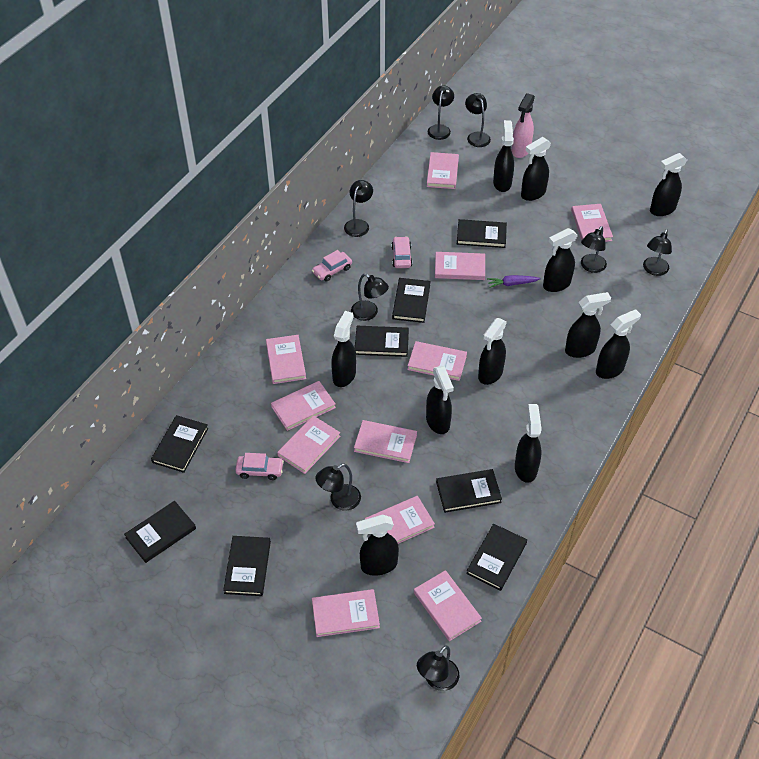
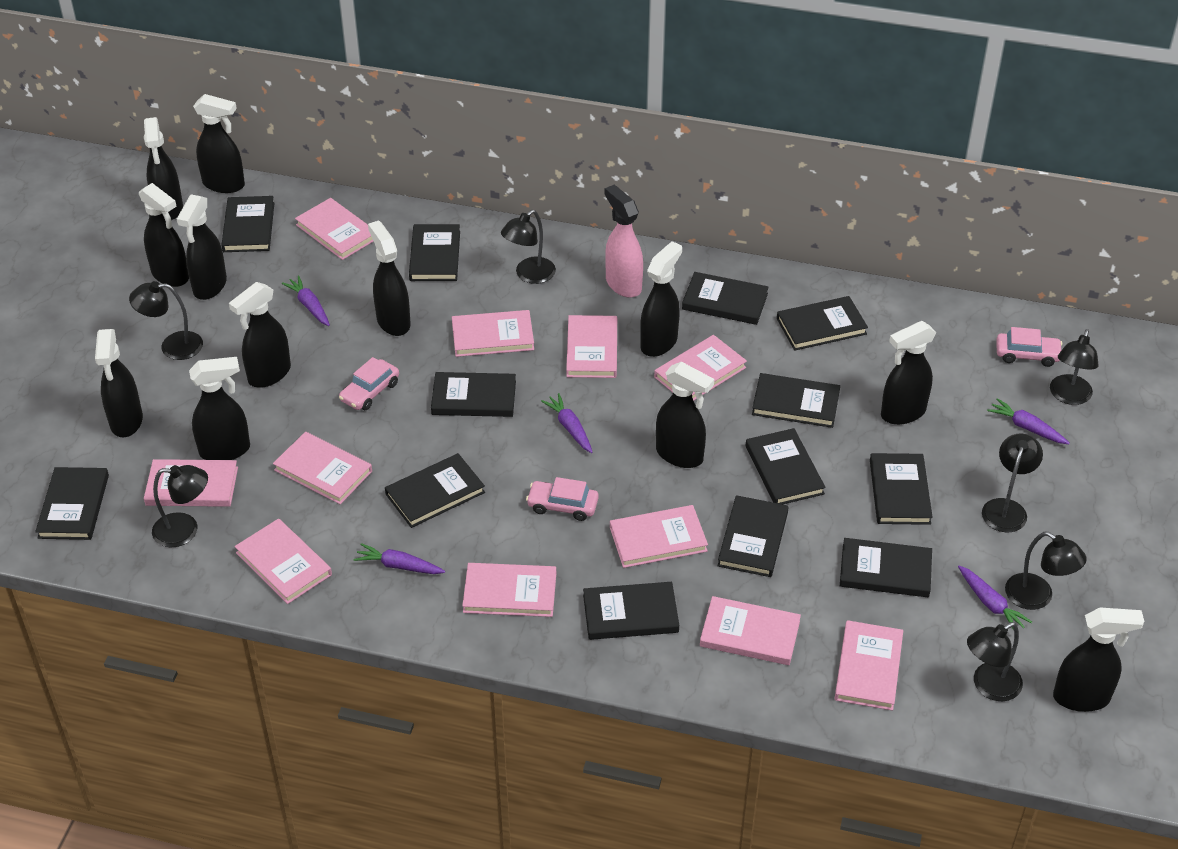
black book: [124,501,196,563] [151,415,208,473] [223,536,271,596] [355,326,409,357] [392,278,430,323] [436,469,502,513] [457,219,507,248] [466,524,527,591] = 8 -> [35,467,109,540] [221,196,274,252] [385,453,485,528] [409,224,460,281] [431,372,516,417] [583,582,679,640] [682,272,769,325] [718,495,789,577] [746,428,826,504] [752,373,840,428] [777,296,868,351] [840,538,932,597] [870,453,933,525] = 13
black lamp: [316,464,361,511] [344,180,373,237] [351,274,389,321] [417,645,459,691] [428,85,454,140] [465,93,491,147] [581,226,607,273] [643,229,672,276] = 8 -> [129,281,203,360] [152,465,208,547] [501,210,556,284] [967,622,1023,701] [982,434,1043,532] [1005,532,1087,610] [1050,329,1099,405] = 7
black spray bottle: [331,311,356,387] [356,514,399,576] [426,366,454,434] [478,318,507,385] [493,120,514,192] [515,404,542,483] [521,137,551,201] [543,228,578,292] [565,292,611,358] [596,309,641,379] [650,153,687,216] = 11 -> [95,329,143,437] [139,183,189,287] [144,117,183,220] [177,194,227,300] [189,357,250,460] [193,94,245,193] [229,282,291,388] [368,220,410,336] [640,241,682,357] [656,362,714,468] [881,321,936,425] [1053,607,1145,712] = 12
purple carrot: [487,275,541,288] = 1 -> [282,275,330,326] [353,543,445,574] [541,393,593,453] [958,565,1032,630] [987,398,1070,444] = 5

